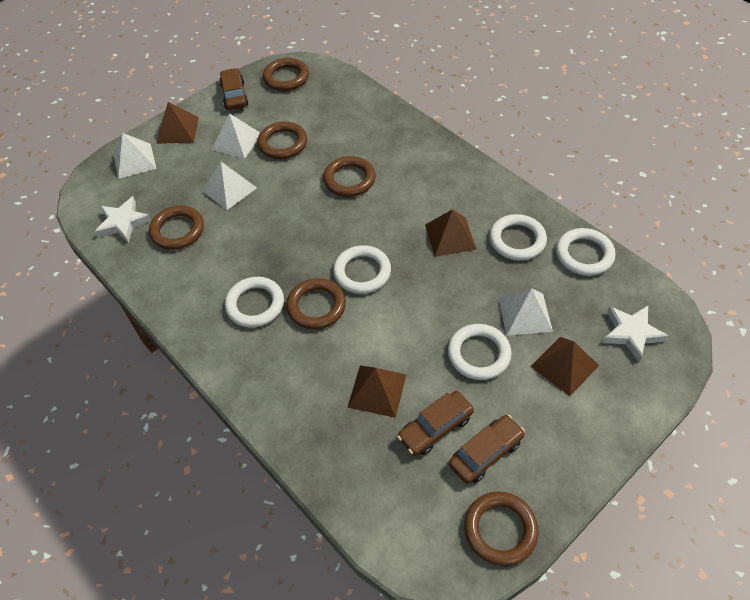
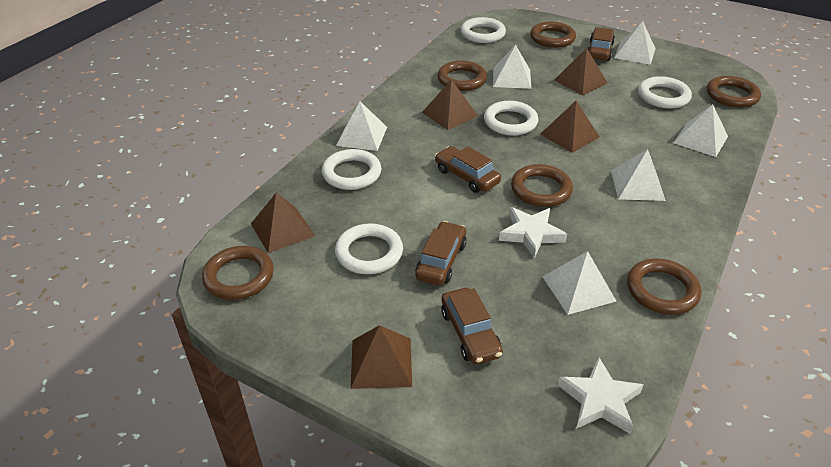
brown car: [219,68,248,110] [397,391,474,456] [449,415,525,484] = 3 -> [415,221,467,285] [435,146,501,193] [441,288,503,365] [588,27,615,61] = 4
brown pyramid: [157,102,199,144] [347,365,406,418] [425,209,477,257] [531,337,599,396] = 4 -> [251,193,315,253] [351,325,412,389] [422,80,478,130] [540,101,599,153] [554,48,607,96] = 5
white pyramid: [113,133,157,179] [202,162,257,210] [212,113,260,159] [498,288,553,336] = 4 -> [336,102,387,151] [493,45,531,89] [543,251,616,315] [611,149,666,201] [614,21,656,65] [674,104,728,157] = 6

